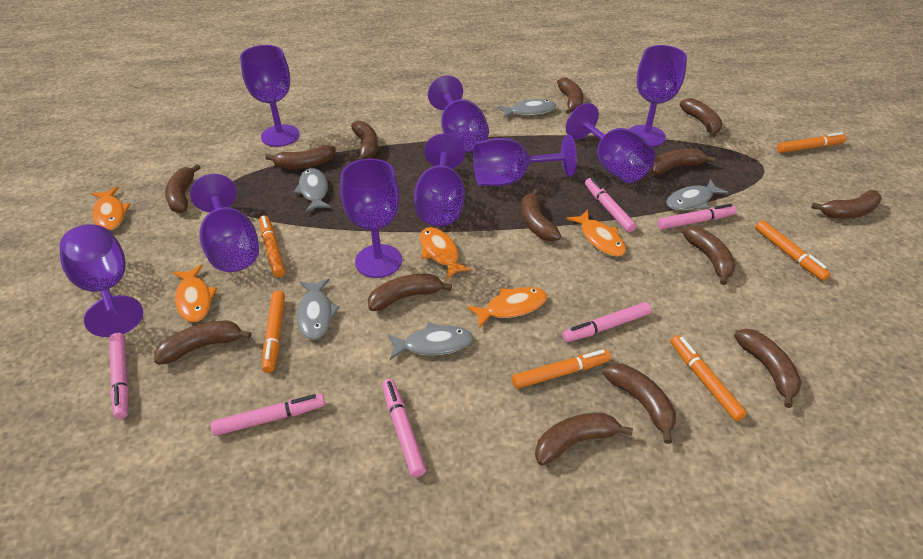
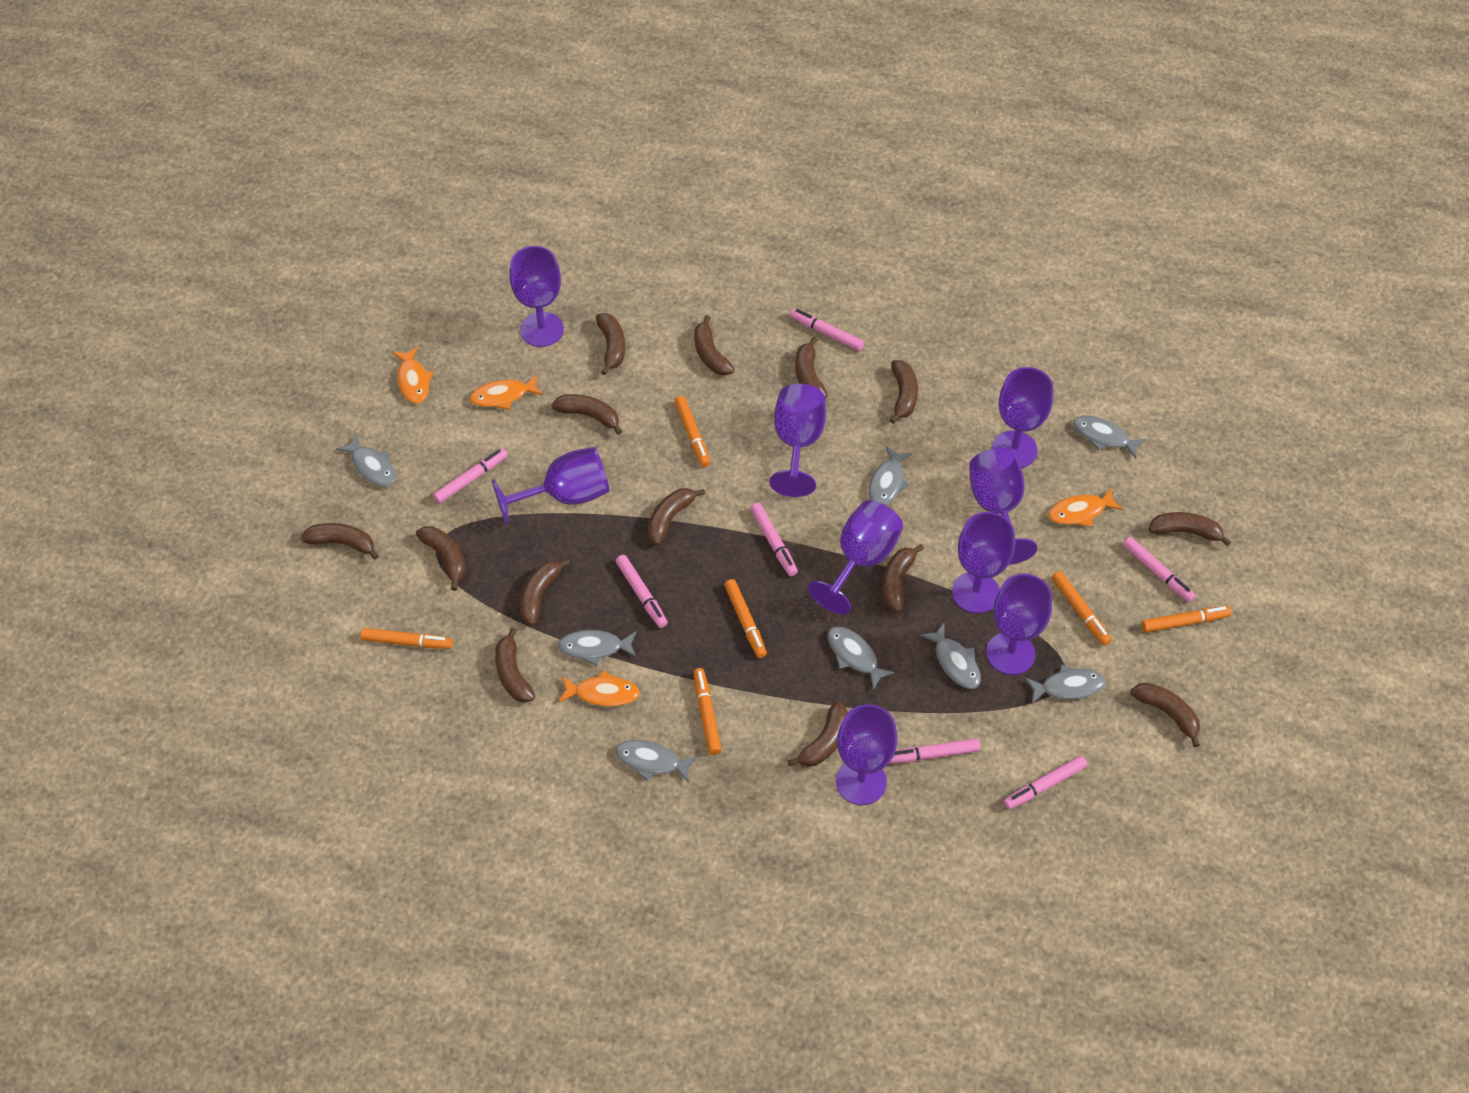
grey fish: [294,168,331,213] [297,278,340,340] [387,322,473,360] [498,99,556,119] [667,179,729,210] = 5 -> [336,434,396,486] [558,630,636,666] [615,740,698,783] [828,627,895,690] [869,446,912,505] [920,622,981,689] [1025,664,1106,704] [1073,416,1146,459] = 8
orange fish: [91,187,131,230] [173,265,217,322] [420,227,472,279] [467,287,547,329] [567,210,626,257] = 5 -> [392,347,434,403] [470,374,543,410] [559,670,640,707] [1048,489,1123,527] = 4
pink marker: [109,333,129,419] [211,394,325,436] [382,379,426,477] [562,302,651,342] [585,178,637,233] [658,204,736,230] = 6 -> [433,448,508,503] [616,555,668,628] [750,503,798,576] [790,308,864,351] [889,738,980,764] [1003,755,1087,809] [1123,537,1195,602] = 7

